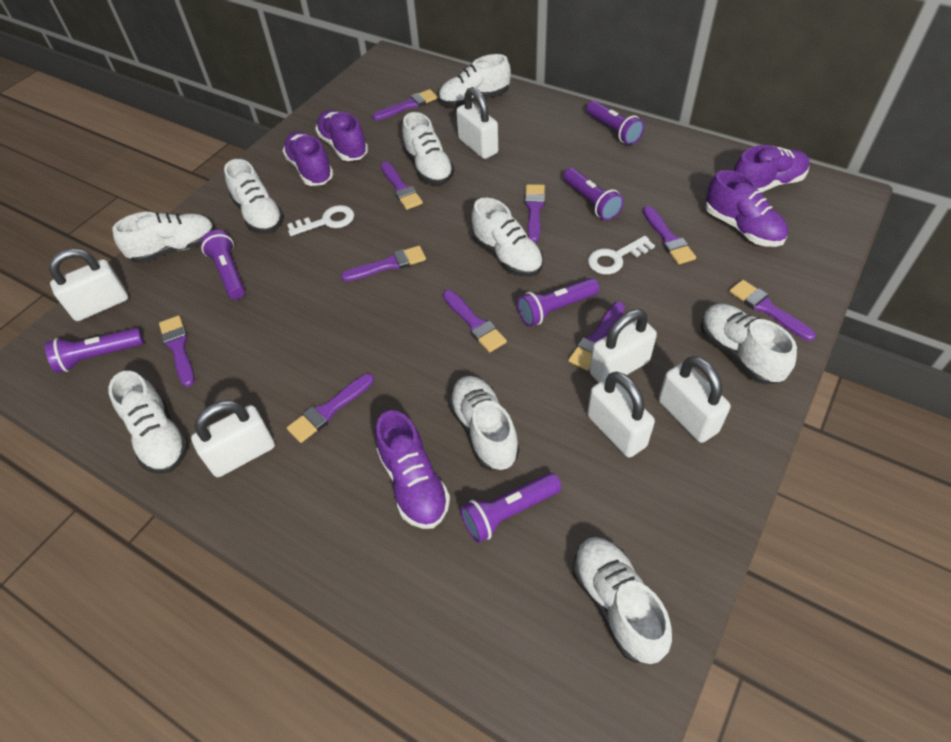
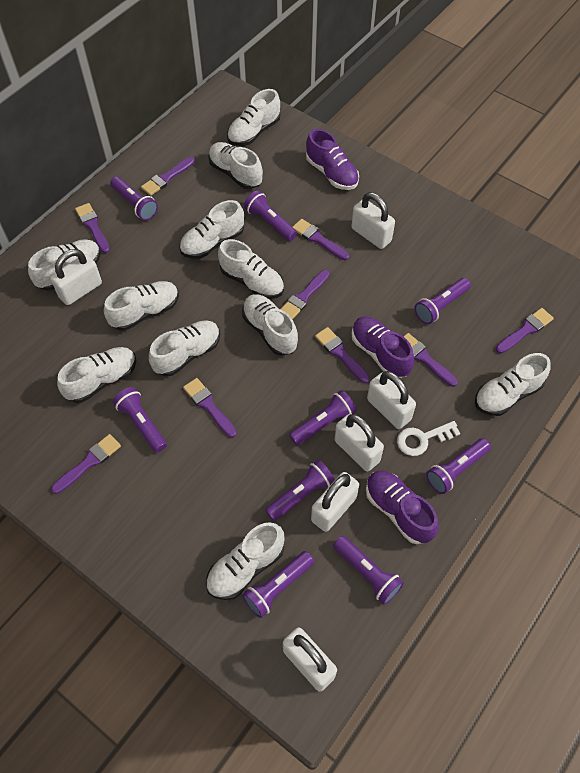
purple brush: [159,315,194,387] [287,374,374,443] [341,246,426,281] [373,89,438,120] [381,162,423,210] [443,290,507,352] [525,184,545,242] [568,302,625,371] [643,206,696,265] [729,280,816,341] = 10 -> [51,434,121,494] [75,203,110,253] [141,157,195,196] [183,378,237,438] [280,270,330,320] [293,219,349,260] [315,327,370,383] [403,333,458,387] [496,308,554,353] = 9
purple flashlight: [45,328,144,373] [201,230,245,300] [461,473,562,543] [517,278,599,326] [563,168,624,220] [586,101,644,145] = 6 -> [110,177,158,220] [113,387,167,453] [242,551,314,618] [244,190,297,241] [265,460,335,521] [289,390,357,445] [333,536,404,605] [414,278,471,324] [426,438,491,494] = 9
purple shoe: [282,131,334,186] [315,110,368,161] [375,410,450,529] [706,170,788,247] [733,145,809,193] = 5 -> [306,129,359,190] [352,317,414,378] [366,471,439,544] = 3
white key: [287,205,354,236] [588,236,655,275] = 2 -> [397,421,461,456] = 1
white shoe: [108,371,189,474] [112,212,215,263] [224,159,284,234] [402,112,454,185] [438,54,511,107] [448,376,519,470] [471,198,544,277] [573,537,672,664] [701,304,797,384] = 9 -> [28,239,101,290] [57,347,136,403] [104,281,179,331] [149,320,220,376] [179,200,244,259] [206,522,285,600] [208,142,263,189] [218,239,284,299] [227,89,280,146] [242,294,298,355] [475,353,551,416] = 11

